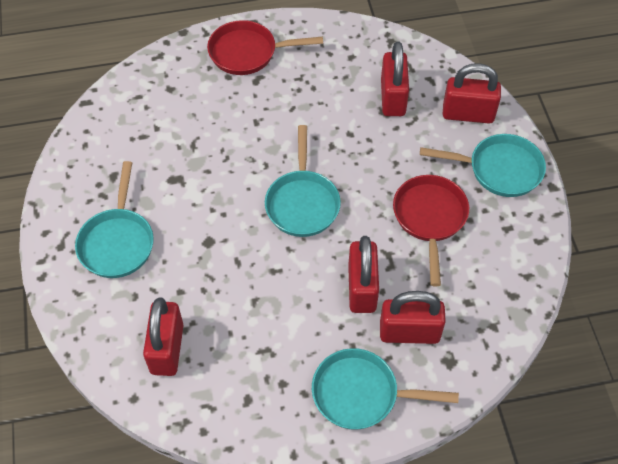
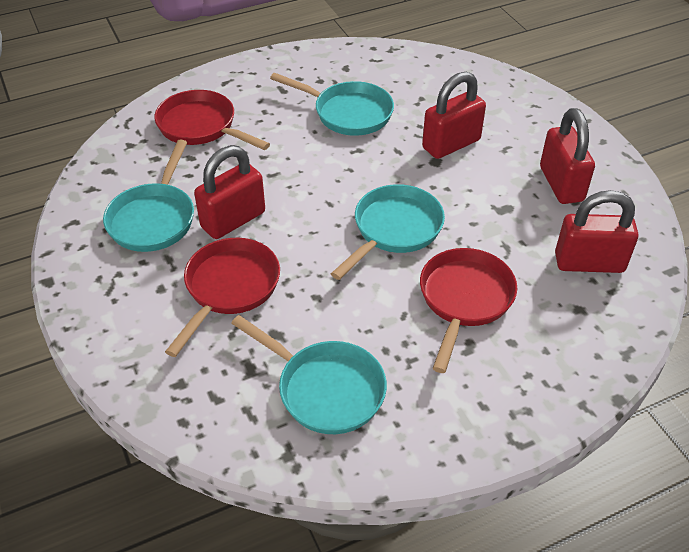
red padlock: [143,297,184,376] [348,236,379,313] [380,291,446,344] [381,42,409,116] [443,63,501,124] = 5 -> [194,145,265,239] [422,72,486,159] [540,108,595,204] [555,190,638,273] = 4
red pan: [207,20,323,75] [393,175,469,286] = 2 -> [154,90,270,150] [165,238,280,357] [420,248,517,373] = 3

